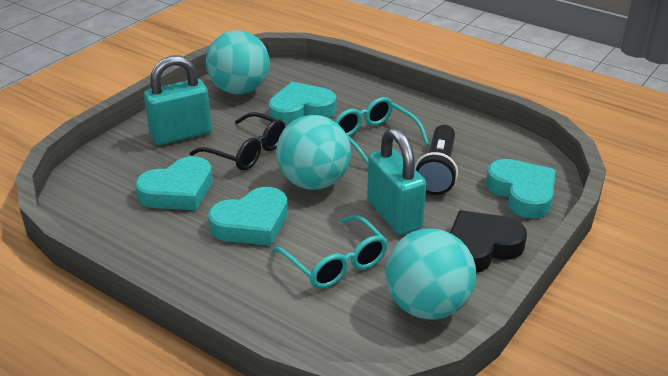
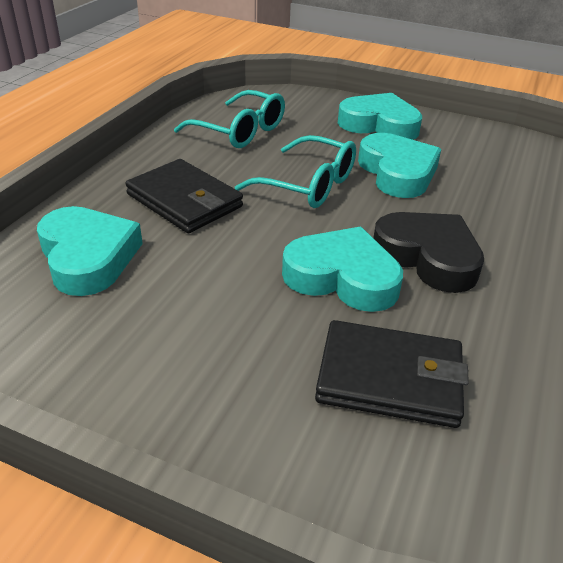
black flashlight: [415,125,458,195] = 1 -> none = 0
black glasses: [190,112,285,171] = 1 -> none = 0
black wallet: none = 0 -> [125,159,243,233] [315,320,469,428] = 2
turquoise ball: [206,30,270,95] [276,115,351,190] [385,228,476,320] = 3 -> none = 0
turquoise padlock: [144,55,212,145] [367,127,426,235] = 2 -> none = 0

